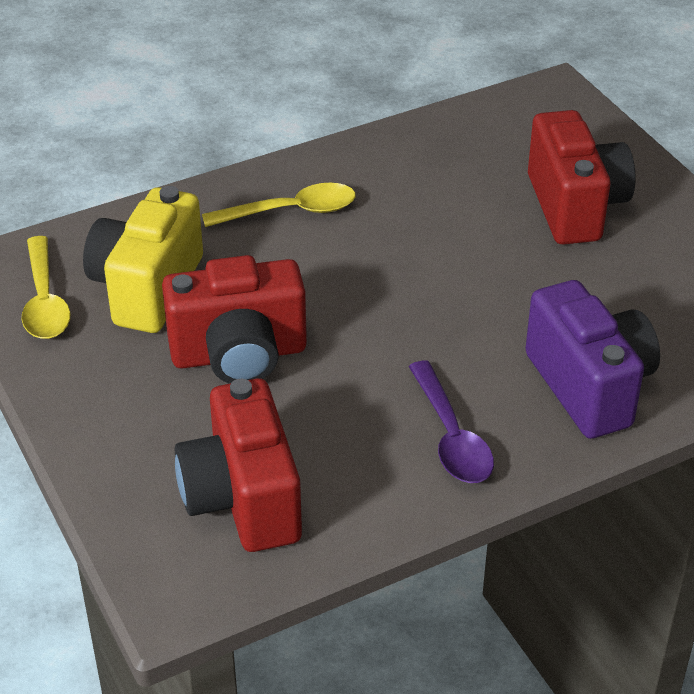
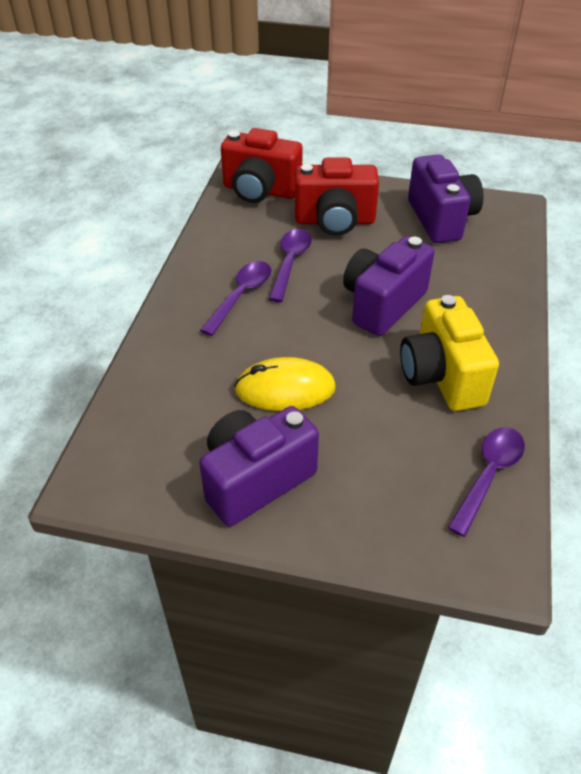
purple camera: [525,280,660,439] = 1 -> [199,406,319,527] [343,236,434,336] [408,154,484,243] = 3
purple spoon: [408,361,494,483] = 1 -> [200,261,271,336] [268,229,312,302] [447,427,525,537] = 3
red camera: [162,255,307,384] [175,378,302,552] [528,110,635,245] = 3 -> [221,128,303,203] [295,158,379,236] = 2
yellow mouse: none = 0 -> [234,357,336,411] = 1
yellow spoon: [22,236,70,339] [202,183,355,227] = 2 -> none = 0

